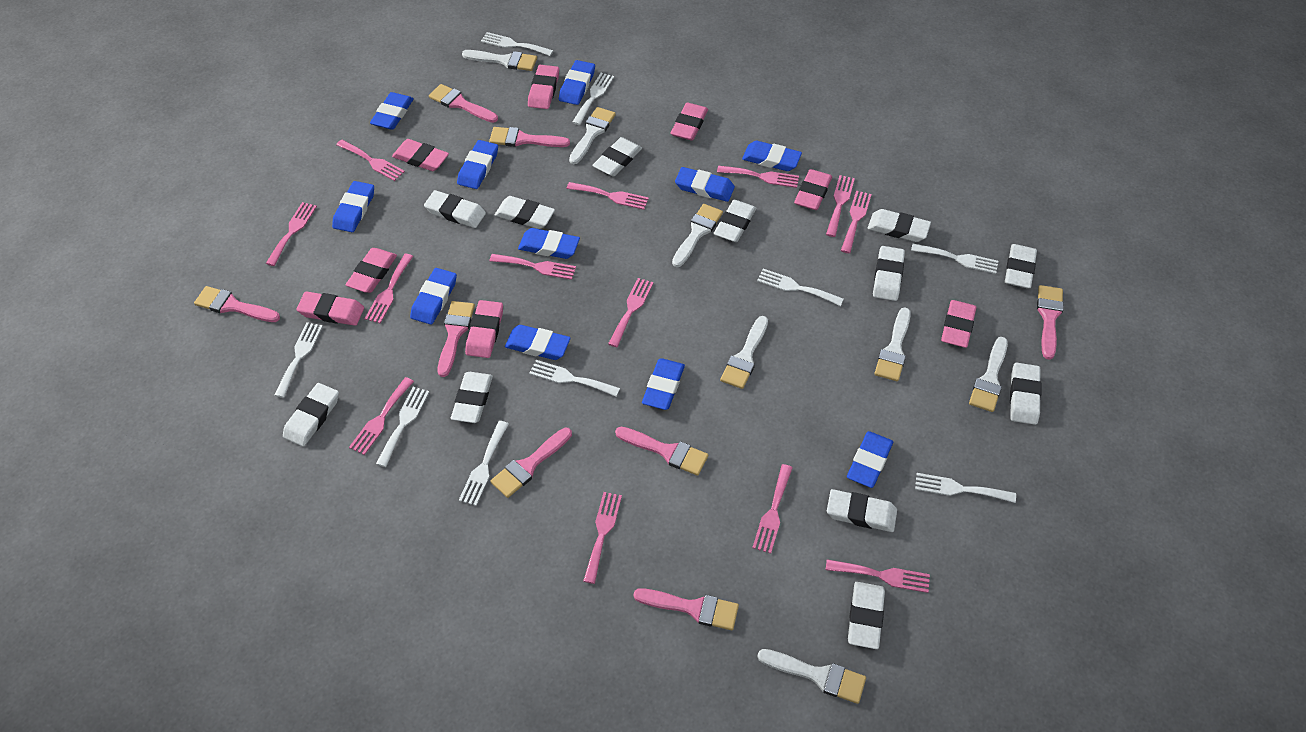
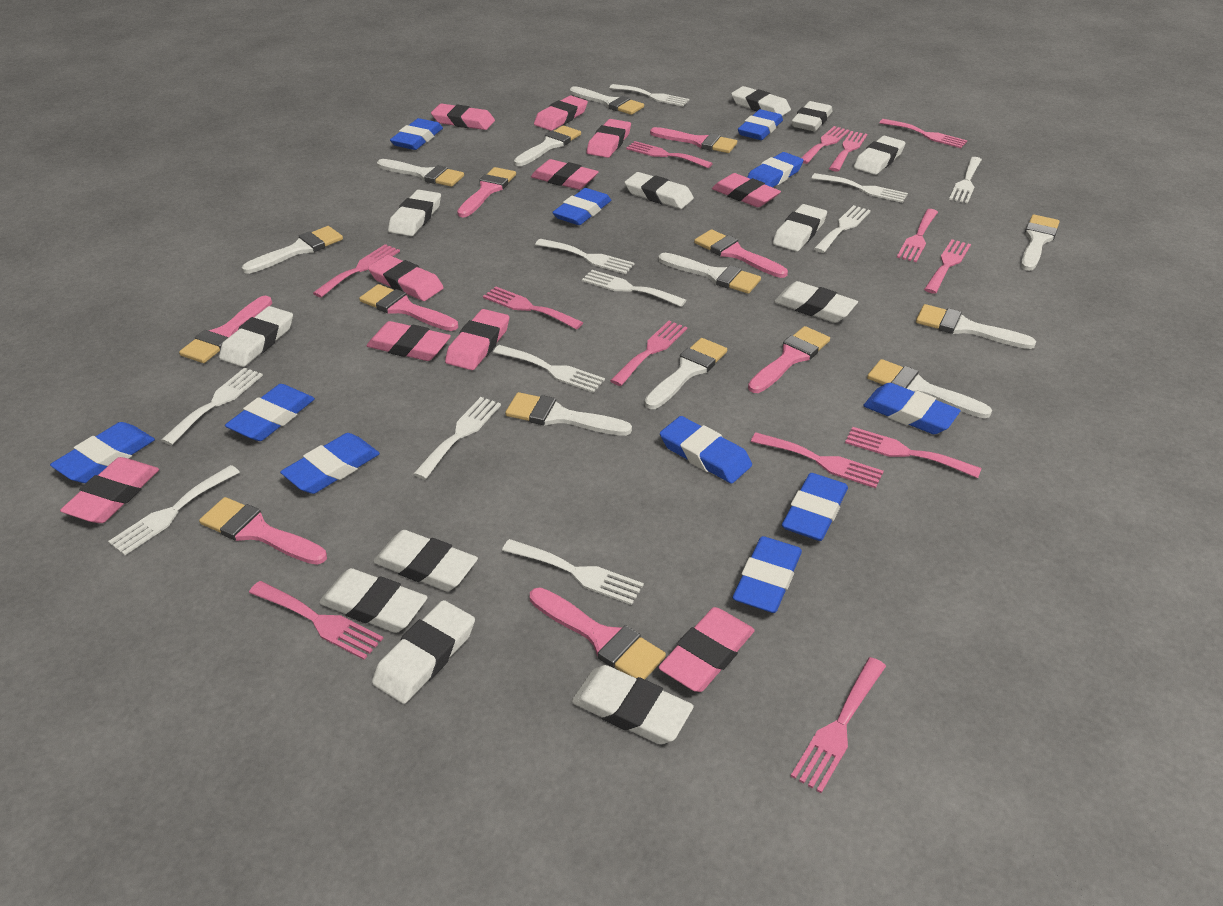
pink eraser: [296,291,364,326] [345,248,397,293] [392,139,449,171] [465,300,503,358] [528,65,559,109] [670,103,708,141] [794,169,832,210] [941,300,976,348] = 8 -> [60,457,159,523] [366,321,451,361] [368,255,444,301] [431,104,495,130] [445,309,509,370] [531,159,599,190] [534,96,588,131] [586,119,631,158] [658,607,755,692] [712,173,781,207] = 10
white brush: [462,50,537,71] [569,107,616,164] [672,204,723,267] [720,316,768,389] [757,649,866,704] [874,307,911,381] [969,337,1008,412] = 7 -> [242,226,343,274] [377,159,464,187] [505,392,632,436] [514,125,581,166] [570,86,644,115] [644,338,727,409] [658,253,761,294] [867,359,992,418] [916,304,1036,349] [1021,214,1060,271] = 10
white fork: [274,322,323,398] [376,387,429,467] [459,421,509,506] [481,32,553,56] [529,360,620,397] [572,73,614,125] [757,269,844,306] [911,244,998,274] [915,473,1016,503] = 9 -> [108,465,240,555] [161,368,263,445] [413,397,501,479] [493,345,605,393] [502,539,644,605] [535,239,635,274] [582,270,686,307] [610,84,689,106] [811,173,908,203] [814,205,871,253] [949,157,982,203] = 11

